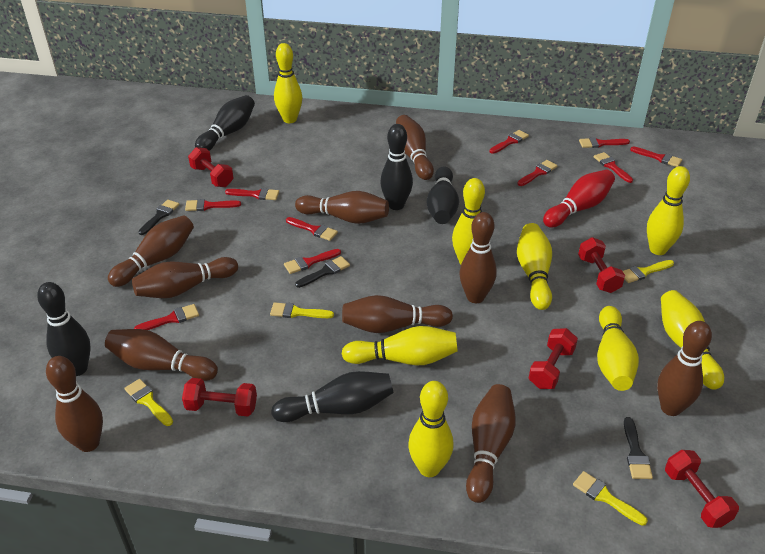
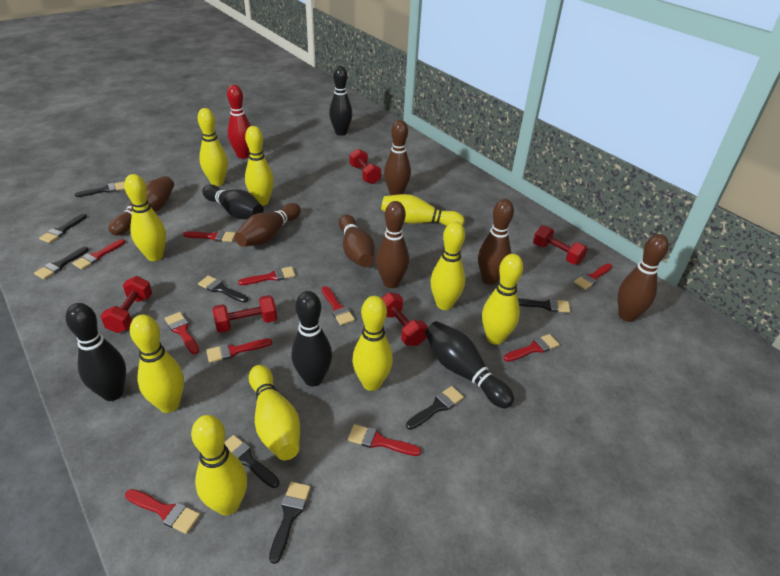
black brush: [138,200,179,235] [295,256,350,288] [624,417,653,479] = 3 -> [34,247,89,279] [39,214,87,243] [75,182,125,197] [198,275,248,303] [224,435,279,488] [269,482,311,564] [406,386,464,430] [518,298,570,313] = 8
brown bowling pin: [46,356,103,452] [105,329,218,381] [108,215,194,287] [132,257,238,298] [295,191,389,224] [342,295,453,333] [396,115,434,180] [460,212,497,303] [466,384,516,503] [657,321,712,416] = 10 -> [108,176,174,236] [235,203,301,247] [339,214,375,267] [376,201,409,288] [384,120,411,195] [478,199,514,285] [618,234,669,322] = 7
yellow bowling pin: [274,43,302,123] [342,326,458,365] [408,381,454,477] [452,178,485,265] [517,223,552,310] [597,306,639,391] [647,166,690,255] [661,290,724,390] = 8 -> [124,174,166,261] [130,315,184,413] [191,415,247,516] [198,108,228,186] [245,126,274,206] [249,365,300,460] [352,296,393,391] [381,194,464,226] [430,221,465,310] [482,254,523,345] = 10
yellow brush: [124,379,173,426] [270,302,334,318] [573,471,648,526] [623,260,674,283] = 4 -> none = 0

